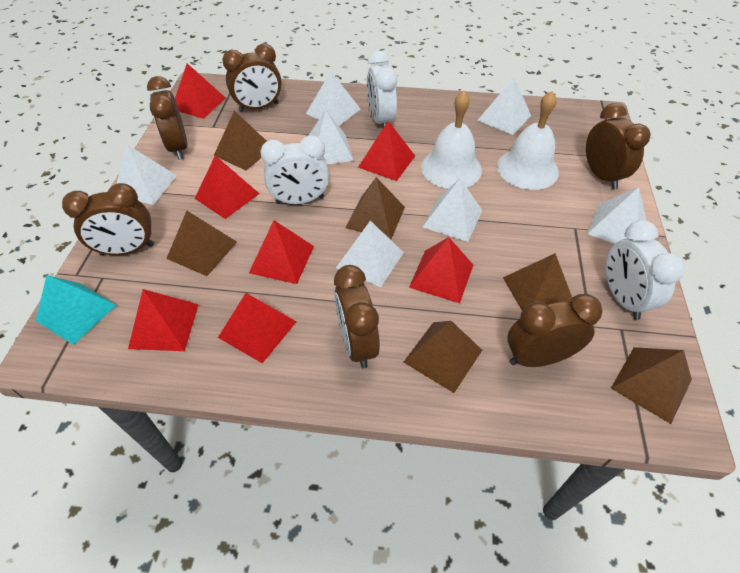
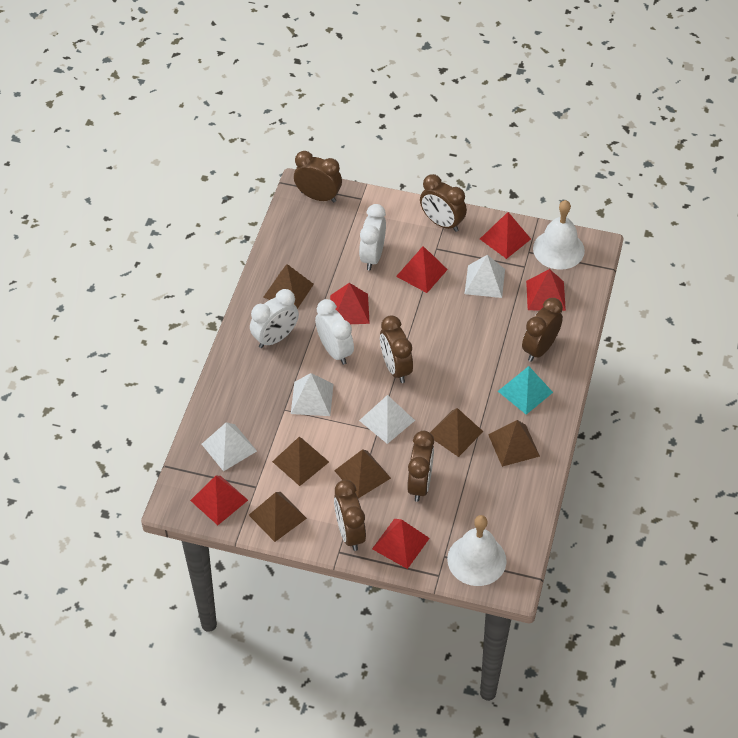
red pyramid: [128,289,199,351] [175,64,226,119] [194,156,260,219] [218,293,297,363] [249,220,314,284] [358,121,415,181] [409,237,473,303] = 7 -> [190,476,248,525] [330,283,370,324] [372,519,430,569] [396,246,448,293] [480,212,531,259] [526,269,566,311] = 6
white pyramid: [116,145,177,205] [306,71,360,126] [308,110,354,164] [336,221,404,287] [423,179,483,242] [477,78,531,135] [587,187,646,244] = 7 -> [202,422,257,471] [291,373,333,416] [359,395,415,444] [465,255,505,298] = 4

